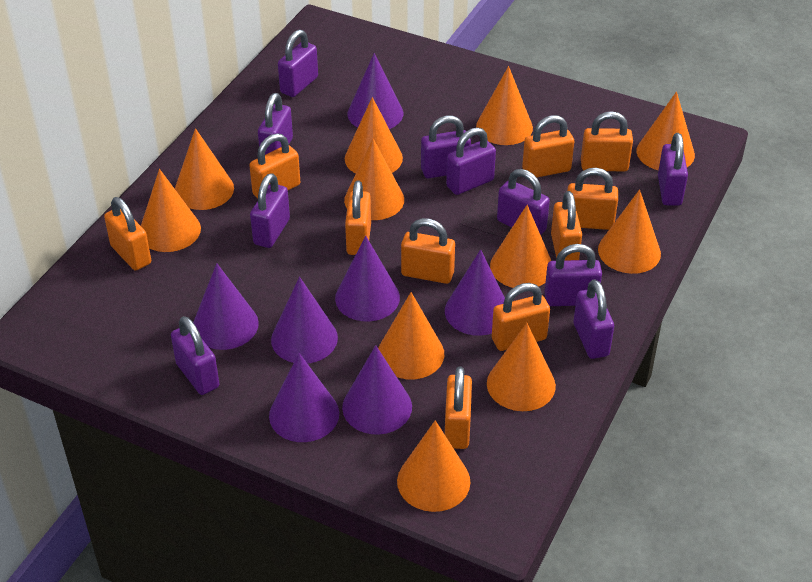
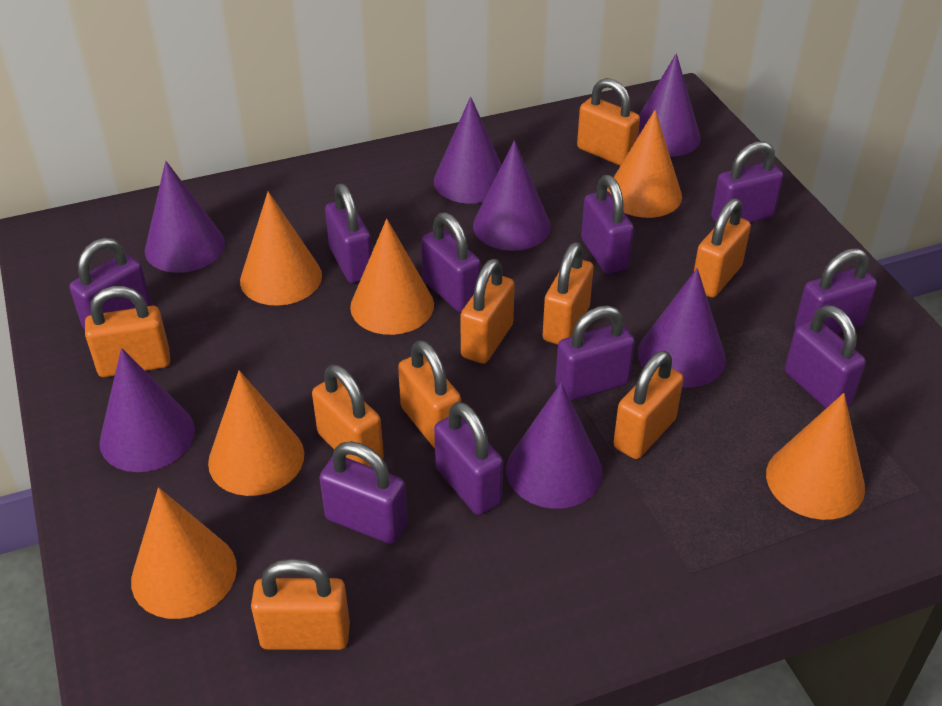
orange cone: [141,169,201,252] [175,128,234,210] [344,139,404,220] [345,97,403,174] [378,292,444,379] [397,420,471,512] [476,66,533,145] [487,323,556,411] [490,205,551,288] [598,190,661,274] [637,92,695,170] = 11 -> [131,487,237,619] [208,370,304,496] [240,191,322,306] [350,219,434,335] [607,110,682,218] [766,393,865,520] = 6
orange padlock: [104,197,151,270] [249,133,300,198] [345,180,371,255] [401,218,455,284] [445,366,472,449] [492,283,550,351] [522,115,574,178] [551,191,582,261] [567,168,618,230] [581,111,633,172] = 10 -> [85,286,170,377] [251,559,350,650] [312,365,384,467] [398,340,461,448] [460,259,515,364] [542,242,594,345] [577,78,640,166] [613,351,683,459] [694,198,751,298] = 9

